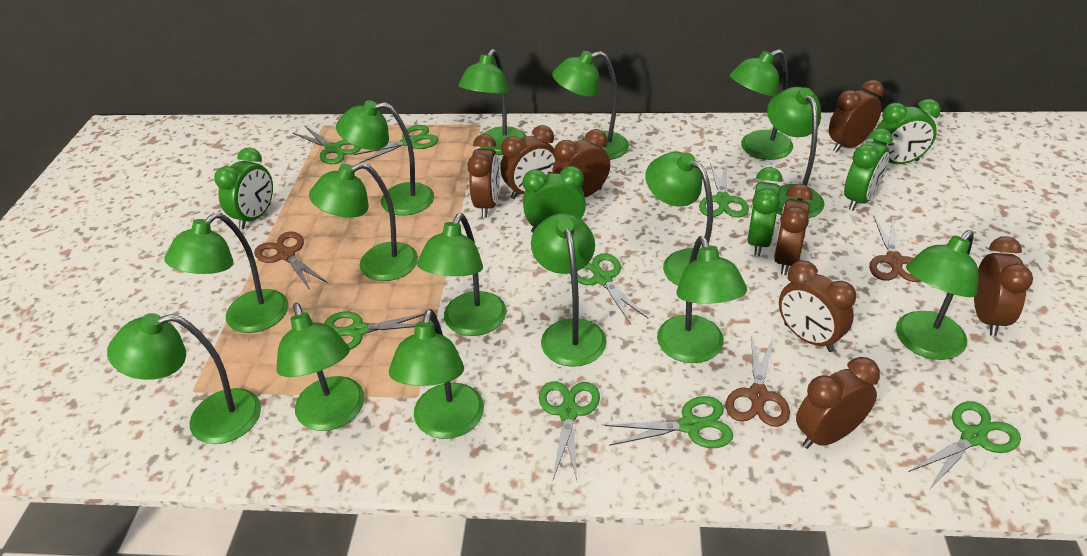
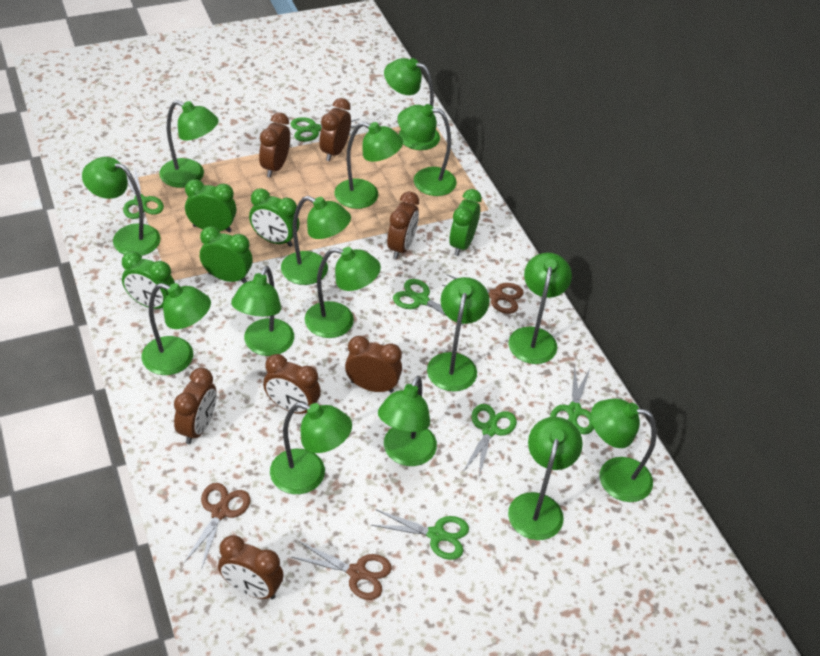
brown clock: [467,134,500,217] [500,125,556,199] [552,129,610,197] [774,184,813,275] [779,260,856,352] [796,357,880,449] [829,80,884,153] [974,236,1033,336] = 8 -> [174,368,217,444] [218,535,284,599] [259,113,290,177] [263,354,321,414] [319,98,351,161] [345,336,402,393] [387,192,419,259] = 7
green scissors: [293,125,361,164] [325,312,425,350] [353,125,438,163] [539,381,600,480] [570,253,649,324] [605,396,733,448] [699,162,749,217] [908,401,1021,490] = 8 -> [123,168,164,219] [290,117,363,142] [371,510,469,560] [393,279,466,327] [463,404,517,477] [550,364,594,434] = 6

